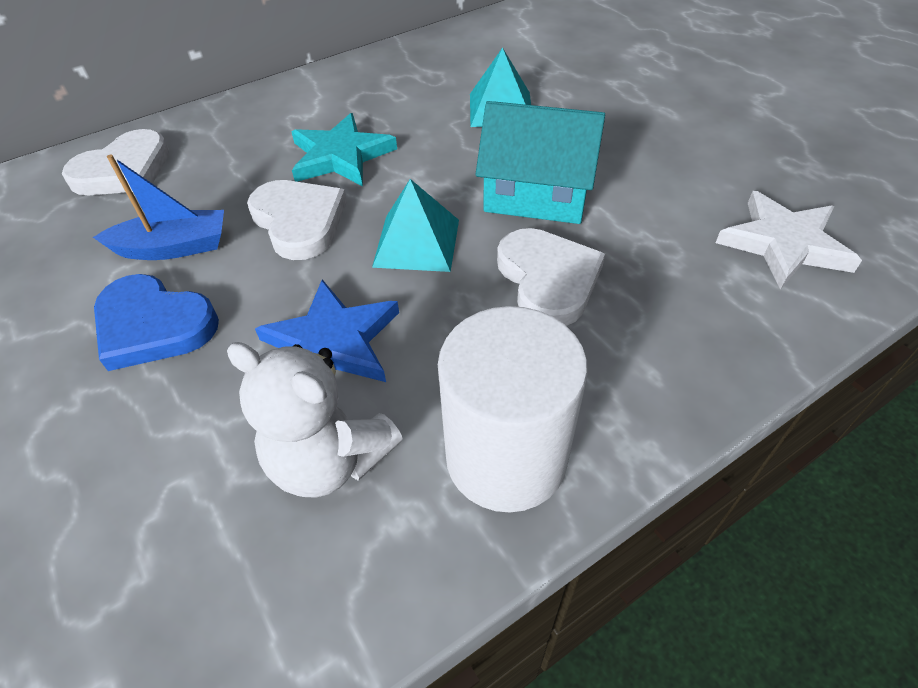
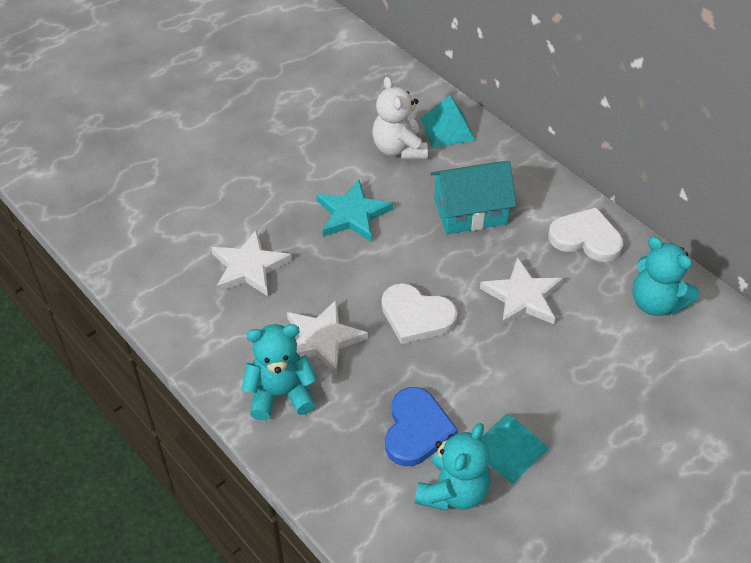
blue boat: [93,154,224,260] = 1 -> none = 0
blue star: [255,279,399,382] = 1 -> none = 0
turquoise teddy bear: none = 0 -> [242,324,317,420] [415,423,490,511] [632,236,700,316] = 3
white cylinder: [438,306,588,512] = 1 -> none = 0
white heart: [62,129,169,195] [247,180,347,260] [497,228,605,326] = 3 -> [382,283,458,344] [548,207,623,262] = 2
white star: [716,191,862,290] = 1 -> [211,230,292,296] [287,299,368,375] [480,257,563,326] = 3

